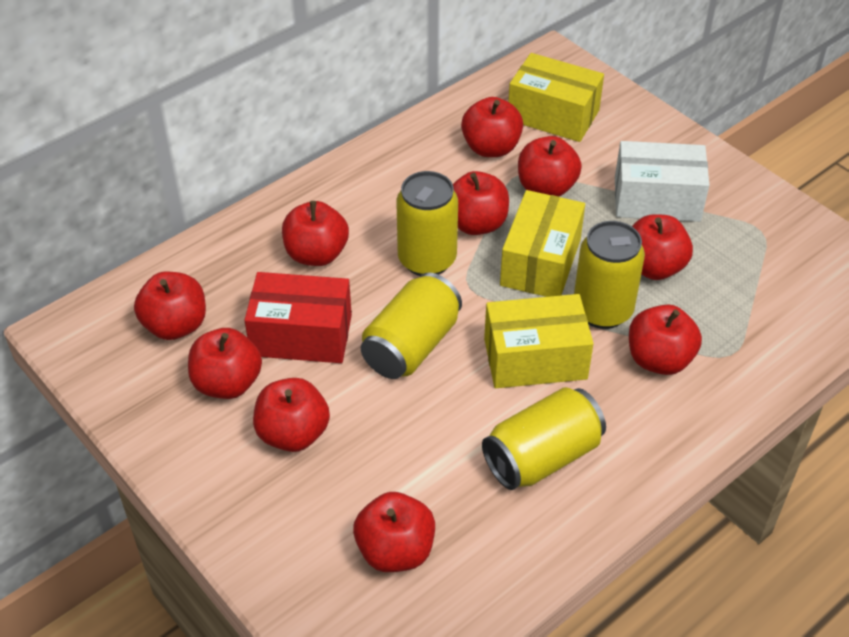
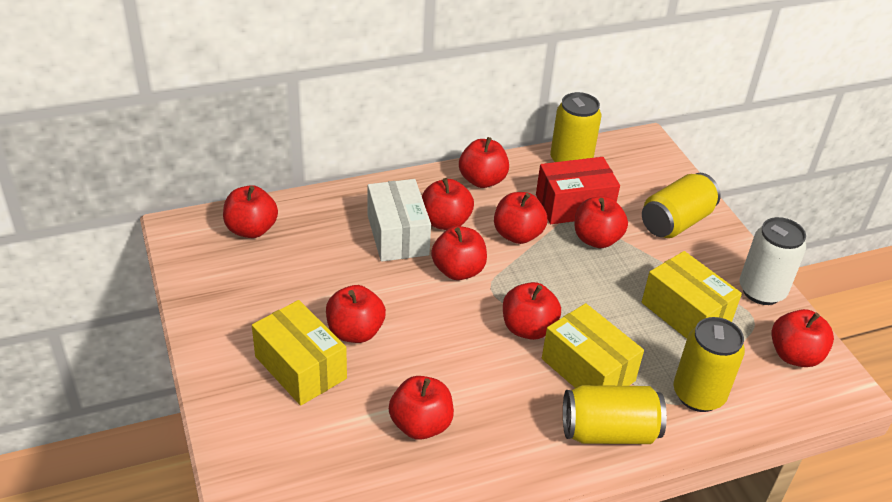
white can: none = 0 -> [740,217,806,305] = 1

